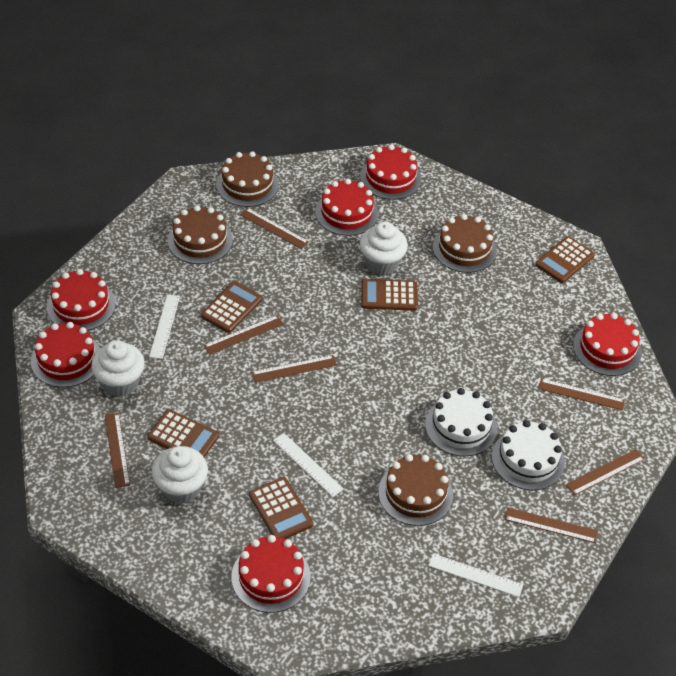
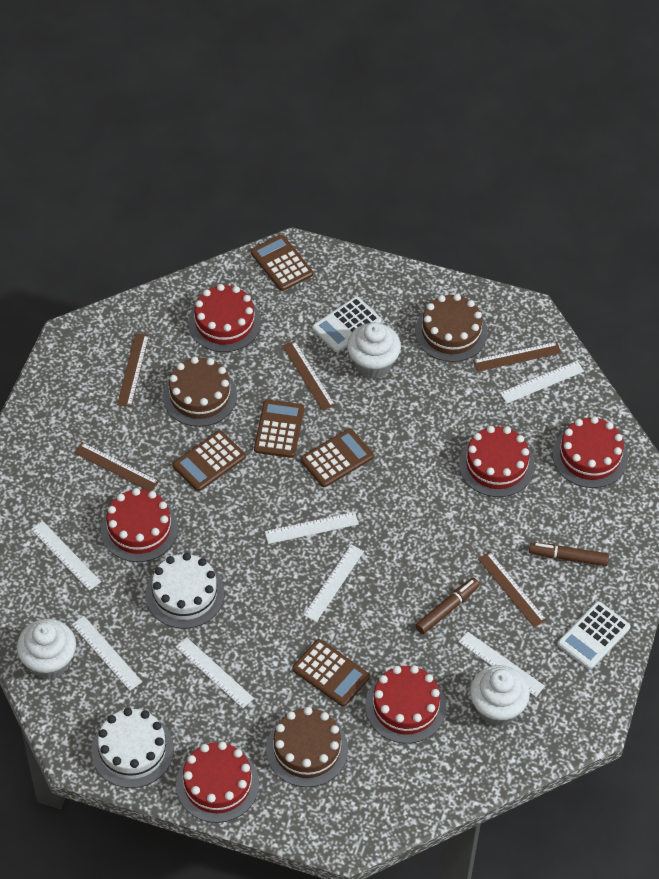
brown cake: [167,205,233,264] [216,151,279,207] [378,454,453,526] [433,214,497,273] = 4 -> [163,357,237,427] [266,707,348,787] [415,294,488,362] = 3
brown marker: none = 0 -> [415,578,480,634] [529,542,609,566] = 2
brown ruler: [105,413,130,488] [204,315,283,354] [240,208,309,249] [252,355,337,383] [505,508,598,543] [539,379,625,410] [566,449,645,495] = 7 -> [74,442,159,491] [117,333,149,407] [282,341,335,411] [473,342,561,372] [478,552,546,628] = 5
white calculator: none = 0 -> [312,296,382,352] [557,601,630,670] = 2
white ruler: [149,294,180,359] [273,433,344,497] [428,553,523,597] = 3 -> [31,521,101,591] [72,616,142,691] [176,637,254,708] [265,512,359,544] [304,545,364,622] [458,631,545,697] [500,361,584,403] = 7

